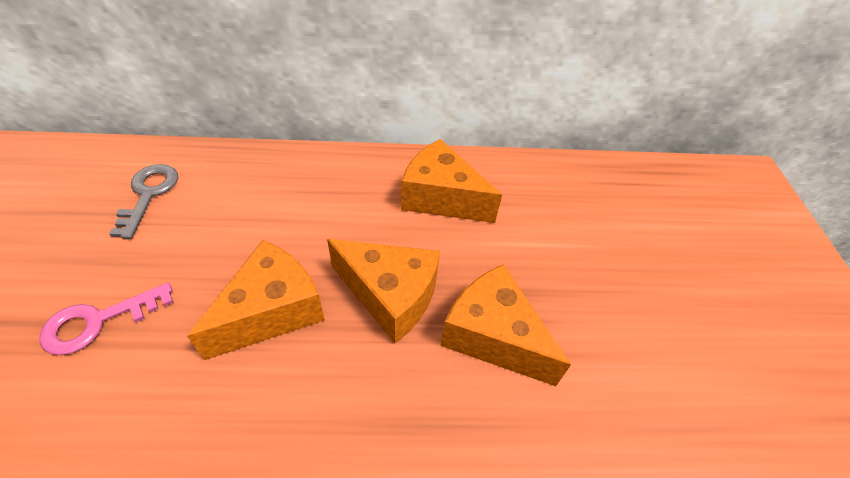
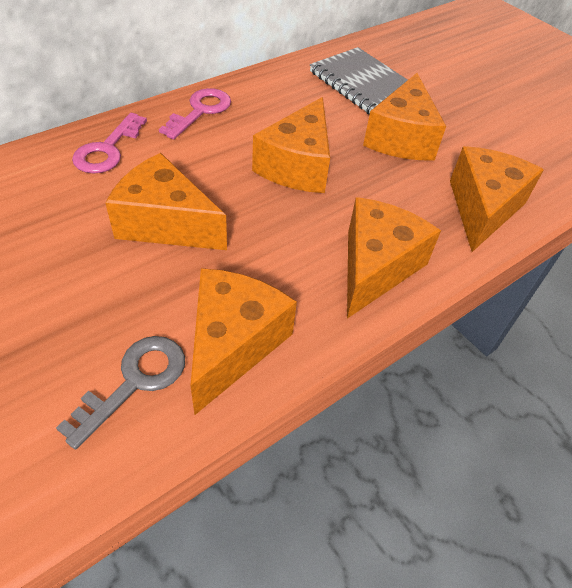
grey notebook: none = 0 -> [310,47,408,115] = 1
orange cheese: [187,240,325,360] [327,239,440,343] [401,139,502,223] [440,264,571,386] = 4 -> [105,153,227,250] [190,268,297,415] [252,97,330,193] [347,197,441,319] [363,73,446,160] [450,146,544,252] = 6
pink key: [39,283,174,355] = 1 -> [72,113,147,173] [159,88,231,140] = 2

